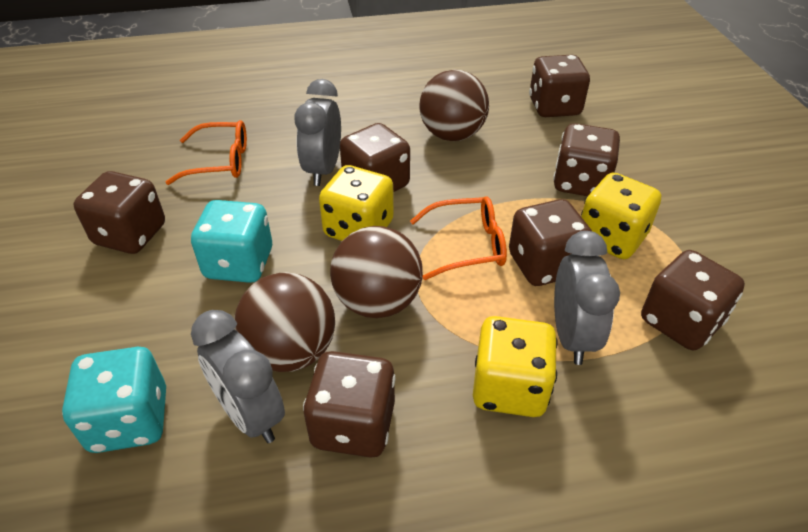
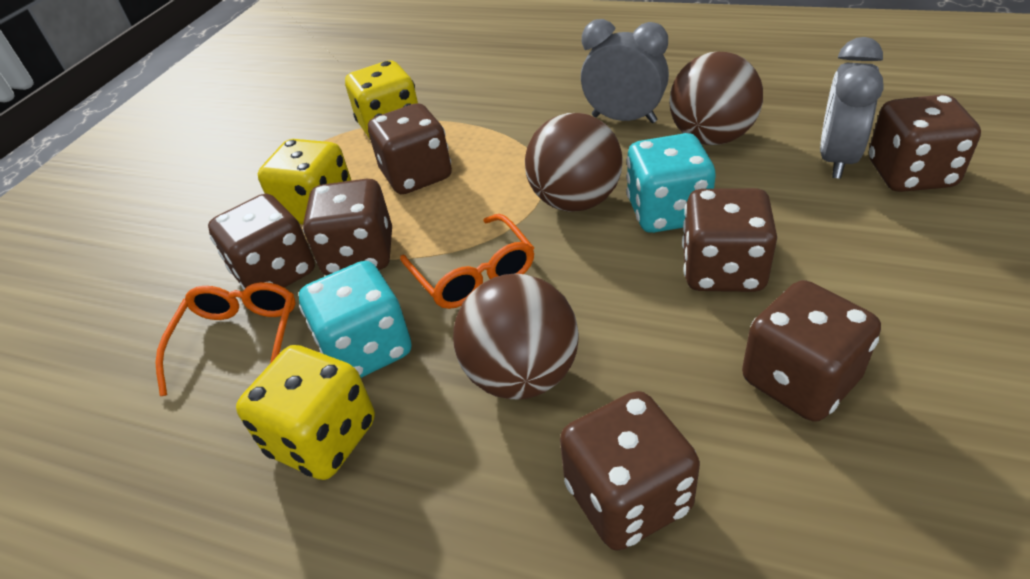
grey clock: [191,310,285,443] [294,79,341,186] [554,231,620,365] = 3 -> [581,19,669,123] [820,37,883,179] = 2

